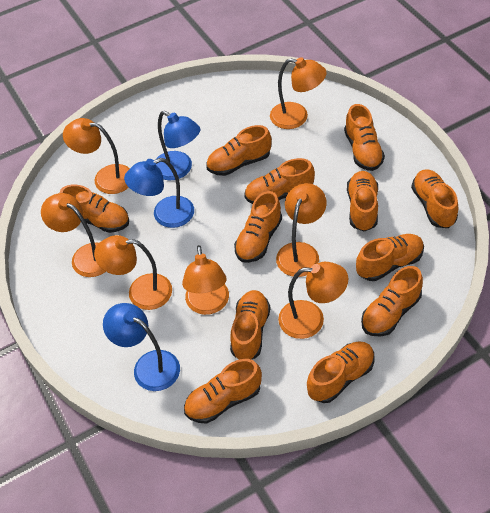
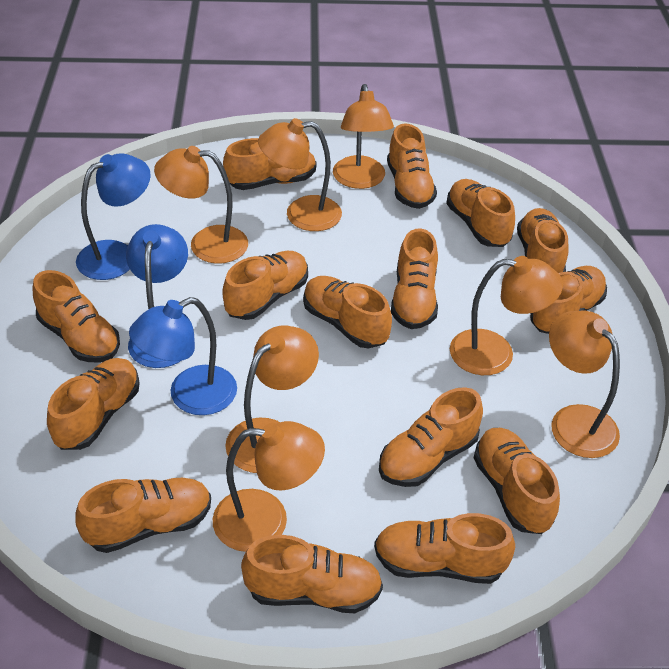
orange shoe: [60,185,129,233] [184,359,262,424] [206,125,272,176] [230,290,270,360] [234,191,282,263] [244,158,315,204] [307,341,374,403] [344,104,385,171] [347,171,378,232] [356,234,424,281] [361,266,423,336] [411,169,458,228] = 12 -> [32,270,120,362] [47,358,140,450] [75,478,211,553] [222,251,308,320] [223,138,316,190] [241,535,383,613] [303,276,392,348] [374,513,515,584] [379,387,483,487] [387,123,437,209] [391,228,438,329] [446,179,515,247] [474,428,560,534] [517,208,569,273] [530,266,607,334] = 15

